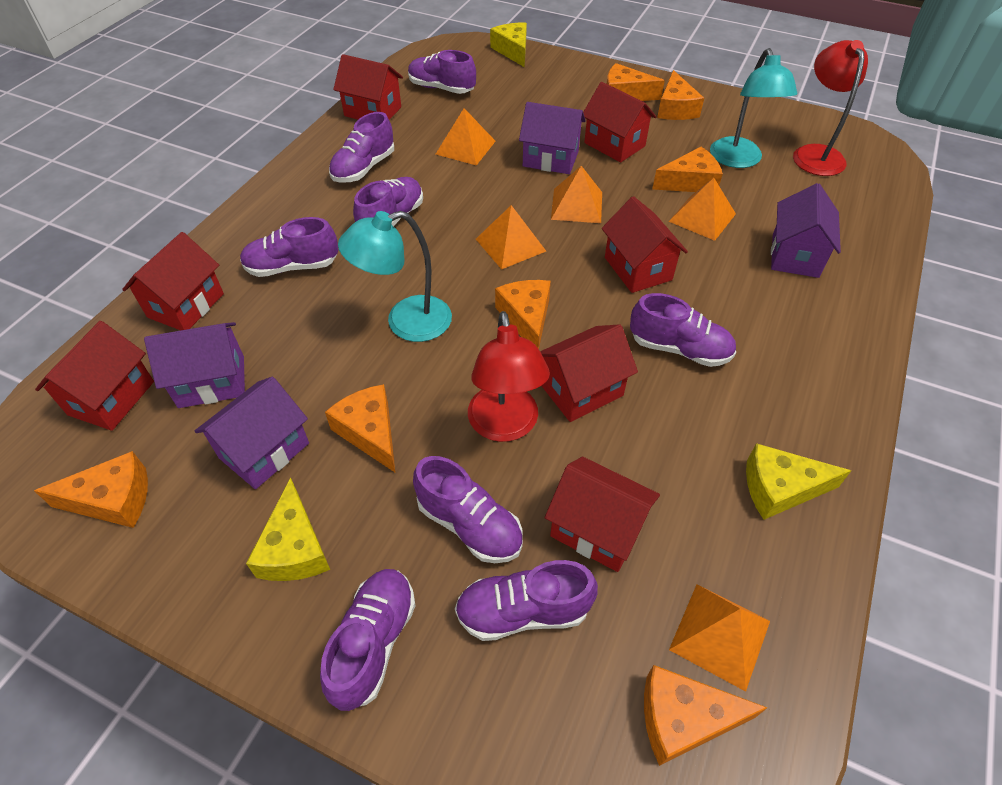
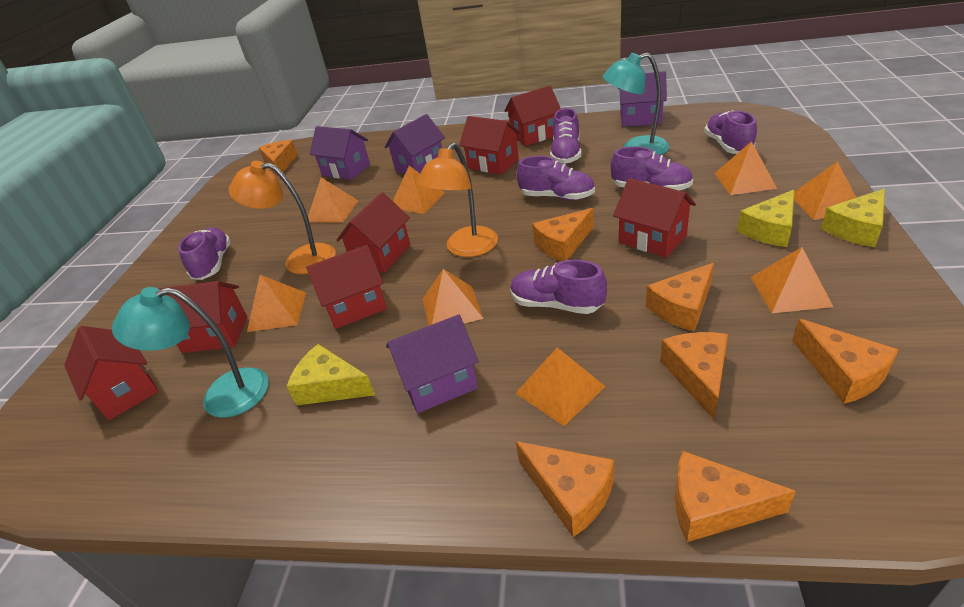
orange lamp: none = 0 -> [229,161,336,274] [417,142,498,257] = 2
orange pyramid: [436,108,496,166] [476,205,546,269] [551,166,602,223] [669,178,736,241] [669,584,770,692] = 5 -> [247,275,306,332] [308,177,358,223] [393,166,445,214] [422,269,484,326] [515,348,606,426] [714,141,777,195] [751,247,833,313] [794,161,857,220] = 8
purple shoe: [240,217,339,277] [320,569,416,711] [329,112,394,183] [353,177,423,226] [408,50,476,94] [413,456,523,563] [455,560,598,641] [630,293,736,367] = 8 -> [178,227,231,280] [510,260,607,314] [517,156,595,200] [550,108,581,164] [611,147,693,190] [704,110,757,154] = 6
red lamp: [468,311,550,442] [793,40,868,176] = 2 -> none = 0

